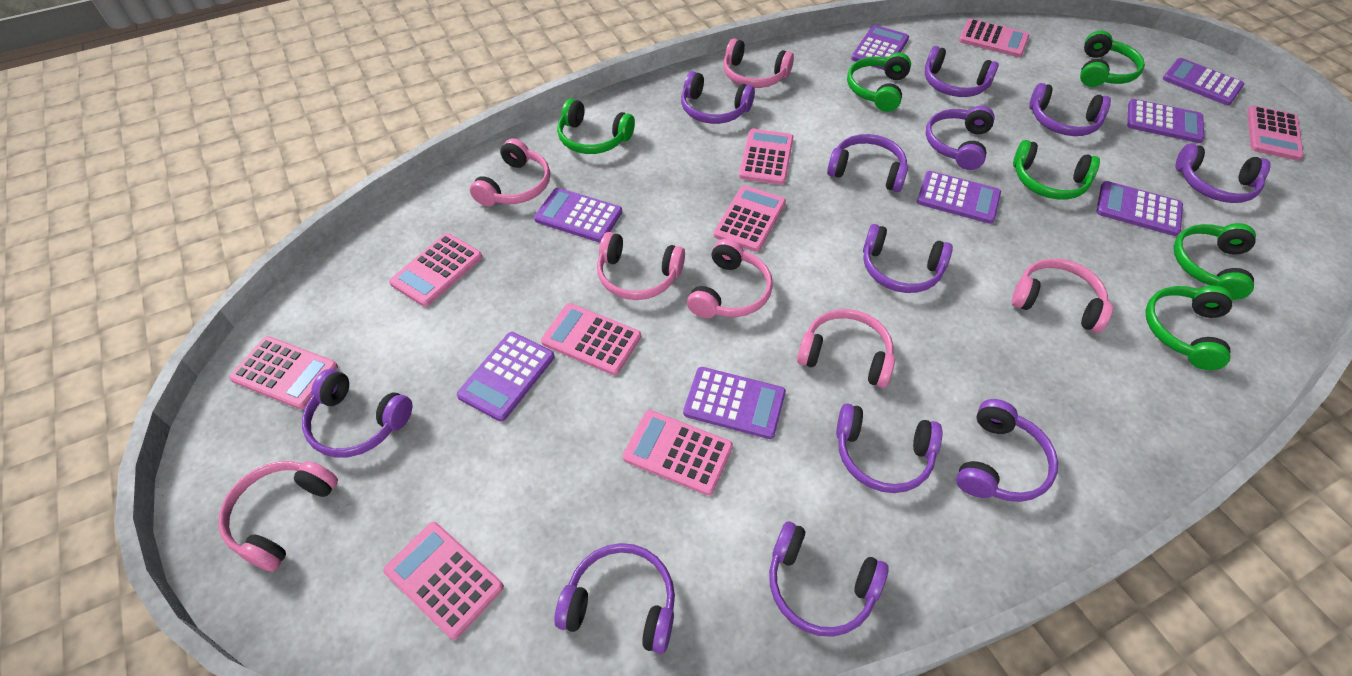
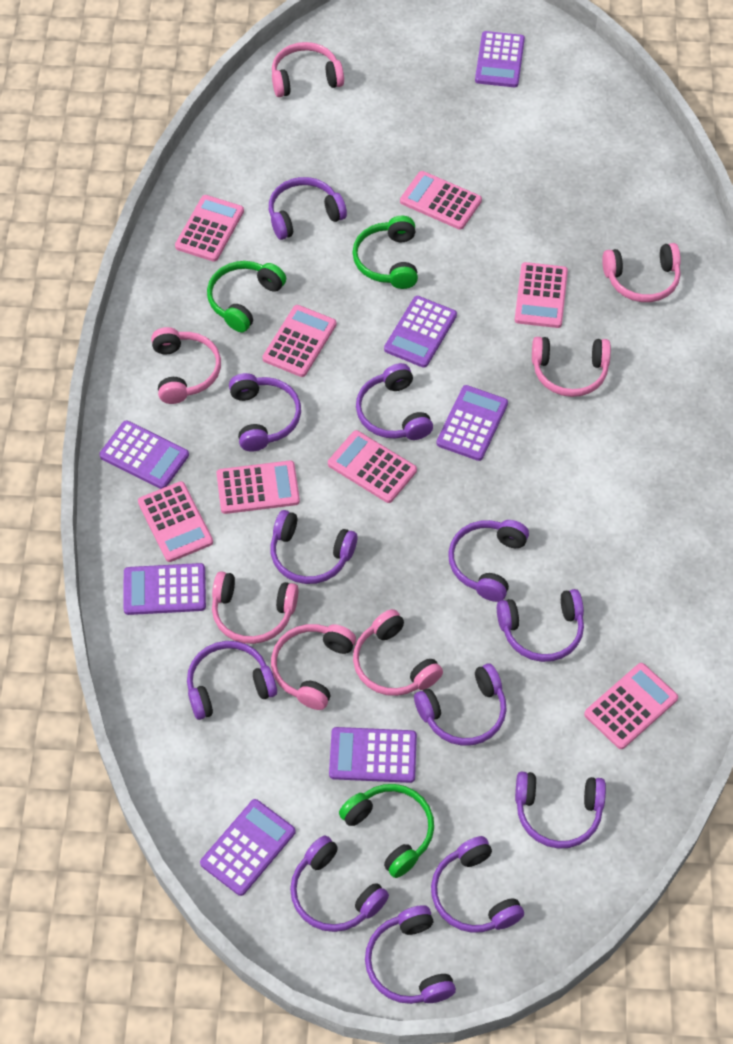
green headphones: [557,99,635,154] [847,53,911,112] [1013,140,1100,200] [1080,30,1145,87] [1145,286,1233,370] [1174,223,1256,300] = 6 -> [207,261,286,332] [339,784,434,878] [353,216,418,289] = 3
pink calculator: [229,336,338,410] [383,522,504,640] [389,233,482,307] [541,303,641,375] [623,410,733,495] [714,185,786,252] [739,129,793,185] [959,19,1029,57] [1247,105,1304,161] = 9 -> [138,481,213,562] [175,195,244,262] [217,461,300,514] [262,305,336,377] [328,430,417,503] [400,171,482,230] [515,262,568,328] [584,663,678,749] = 8
purple calculator: [457,332,555,422] [534,188,622,243] [683,367,786,439] [851,25,909,70] [917,171,1001,224] [1097,181,1183,236] [1127,99,1204,143] [1163,58,1244,105] = 8 -> [99,420,189,489] [123,563,206,615] [200,799,296,896] [329,727,417,783] [384,296,457,368] [436,385,508,461] [475,31,525,87] = 7

